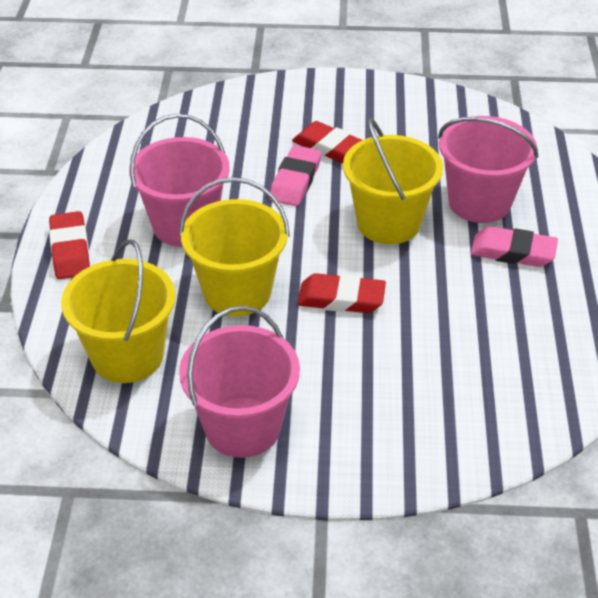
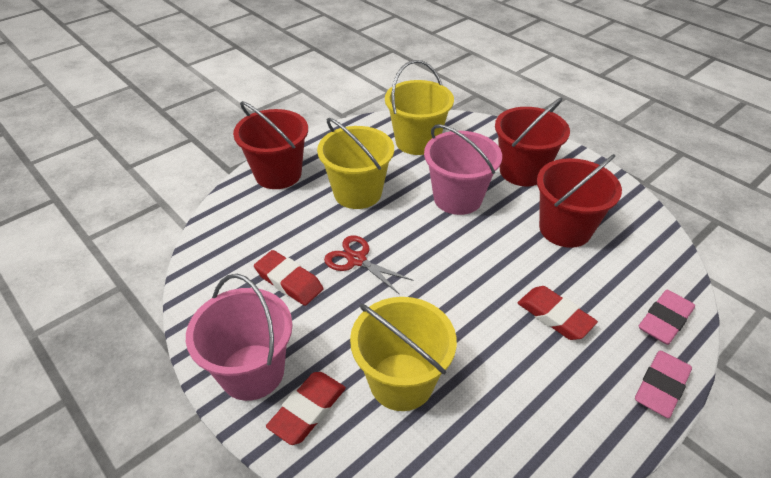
pink bucket: [129,114,230,247] [179,306,300,458] [438,116,538,223] = 3 -> [186,274,293,401] [424,124,502,215] = 2
red bucket: none = 0 -> [233,101,308,189] [495,98,570,186] [537,154,622,248] = 3
red scissors: none = 0 -> [324,236,414,295] = 1

